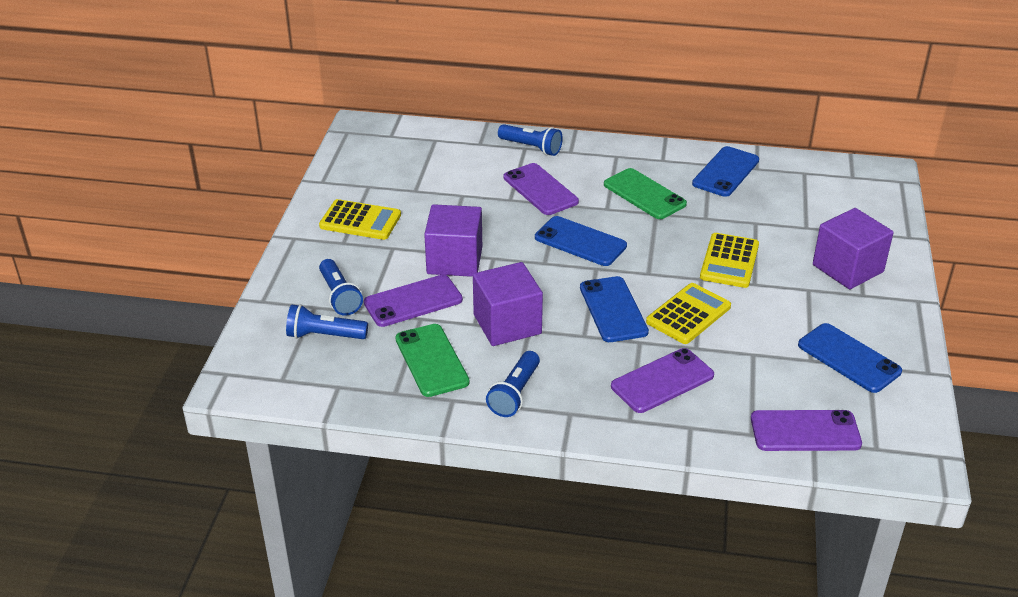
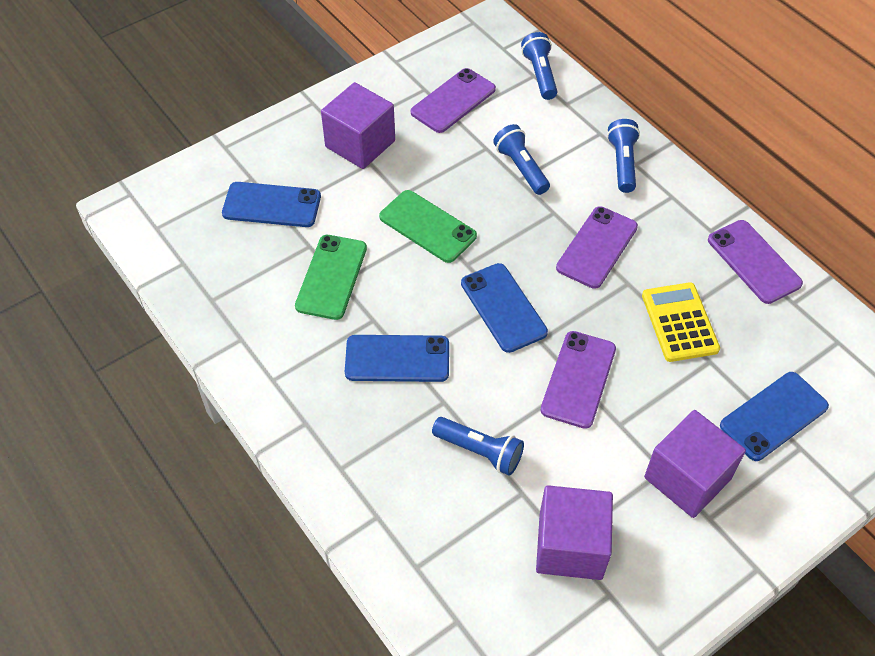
yellow calculator: [319,199,401,240] [646,283,731,344] [700,233,759,288] = 3 -> [642,282,720,362] = 1

